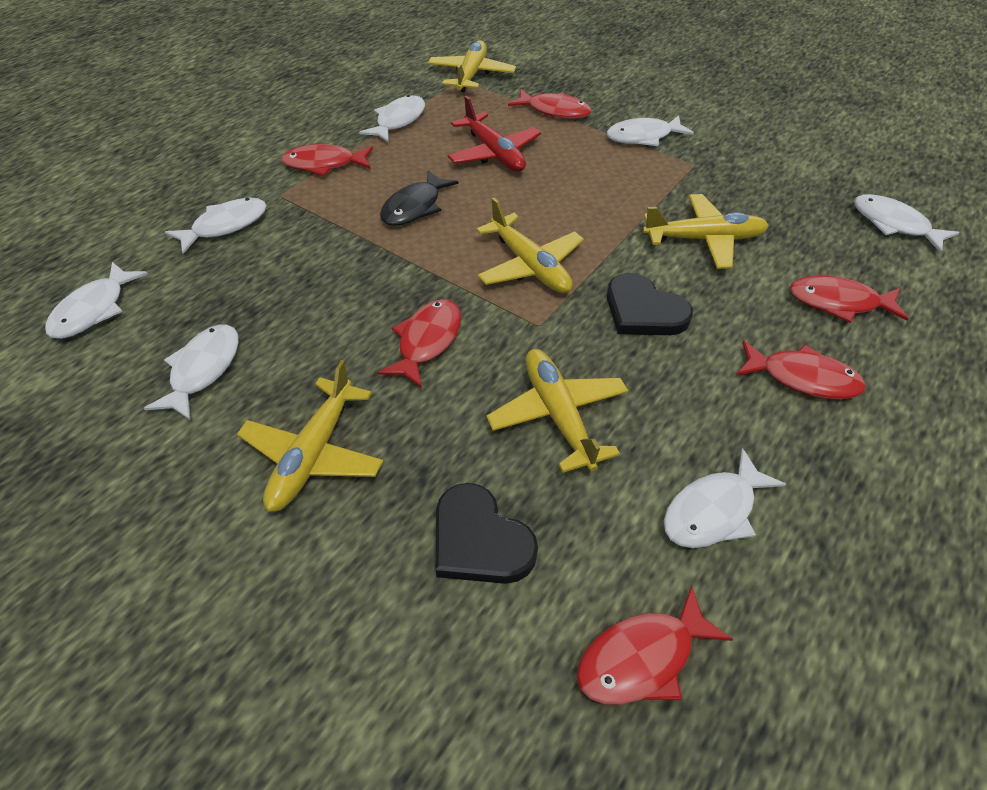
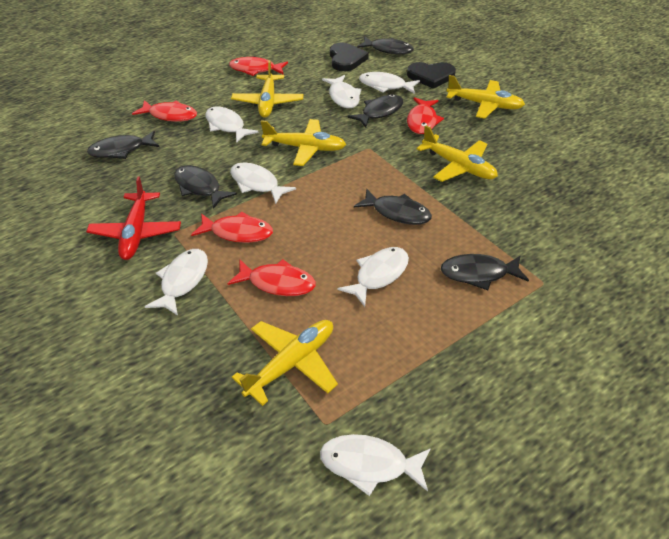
black fish: [380,170,459,226] = 1 -> [87,131,159,159] [174,165,237,209] [347,94,403,127] [354,189,432,225] [357,36,414,54] [441,254,529,290] = 6
red fish: [281,144,373,176] [377,299,461,388] [508,89,592,119] [577,586,733,705] [736,340,866,399] [790,275,909,323] = 6 -> [132,100,197,122] [191,211,273,243] [227,259,316,296] [229,57,288,76] [407,97,444,134] = 5

